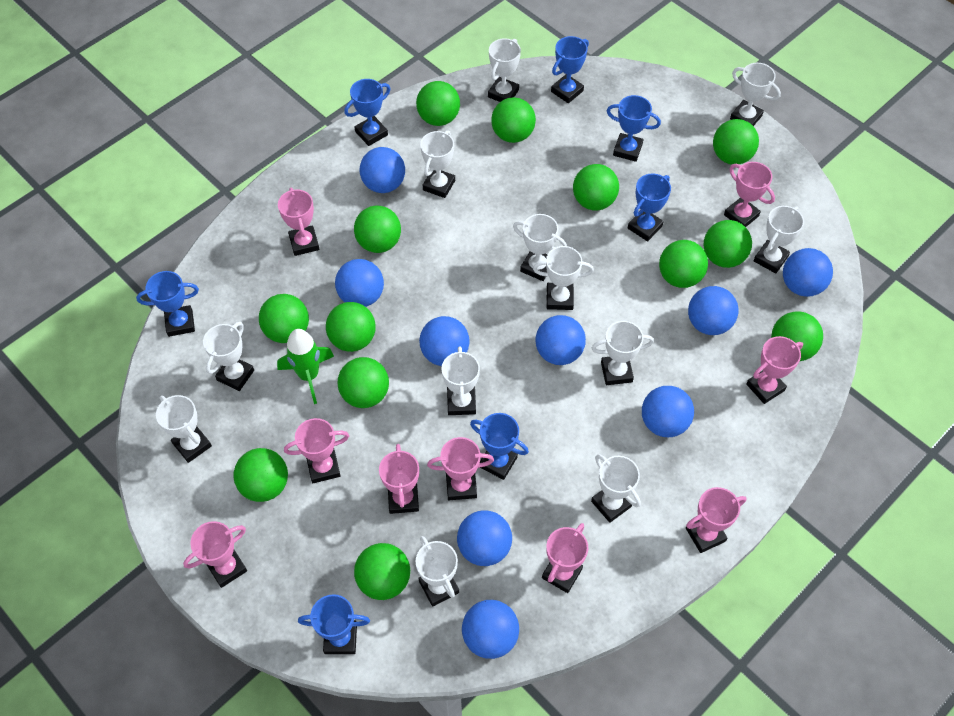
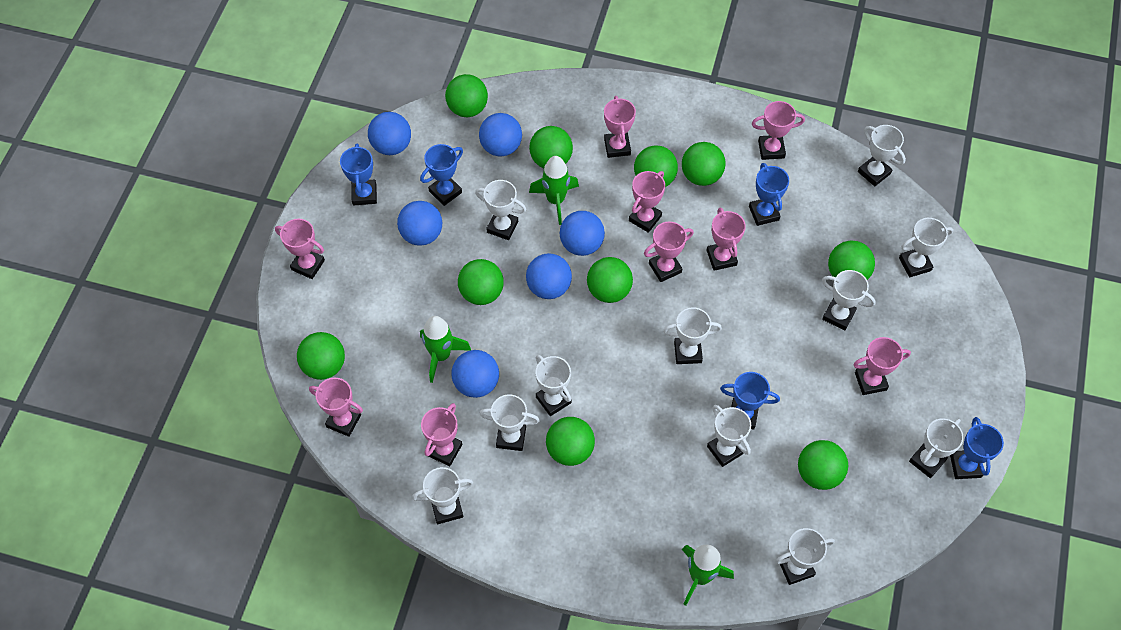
blue ball: [335,259,384,307] [360,147,405,193] [419,316,470,366] [457,510,512,566] [462,600,519,659] [536,315,586,365] [642,386,694,437] [688,286,738,335] [783,248,833,297] = 9 -> [368,112,411,155] [397,201,442,246] [451,350,499,398] [479,113,522,157] [526,253,572,299] [560,211,605,256] = 6
blue trophy: [136,271,199,337] [298,594,370,654] [344,79,391,146] [470,413,529,480] [551,36,589,103] [607,95,661,162] [628,173,671,241] = 7 -> [340,143,377,205] [420,144,463,206] [720,372,780,430] [749,163,789,226] [950,417,1004,479] = 5
green ball: [233,448,288,502] [259,294,309,343] [326,302,376,352] [338,357,389,408] [354,205,401,253] [354,543,410,600] [416,81,460,126] [491,97,536,143] [573,164,619,211] [659,240,708,288] [704,220,752,268] [713,119,759,164] [771,311,823,361] = 13 -> [297,332,345,380] [445,74,488,117] [458,259,504,305] [529,126,573,168] [546,417,595,466] [587,257,633,303] [634,145,678,187] [682,142,726,186] [798,440,848,490] [828,240,875,280] = 10
green rocket: [277,329,334,404] = 1 -> [420,316,471,383] [529,156,579,225] [682,545,734,606] = 3
white trophy: [156,395,212,463] [203,322,254,391] [416,536,459,607] [420,130,455,198] [442,347,480,415] [488,38,521,102] [513,214,567,281] [533,246,594,310] [591,454,641,523] [592,321,654,385] [730,63,781,126] [754,206,804,273] = 12 -> [412,467,473,524] [475,180,526,240] [479,394,540,451] [535,354,572,416] [663,307,722,364] [707,405,751,467] [776,528,835,585] [822,270,876,331] [858,125,906,186] [899,218,954,278] [909,418,964,478] = 11

